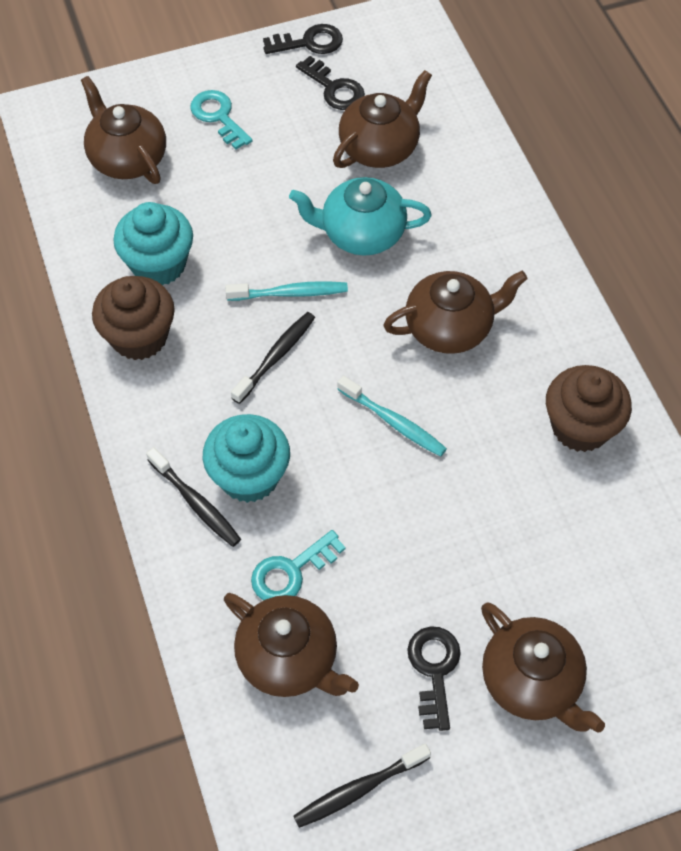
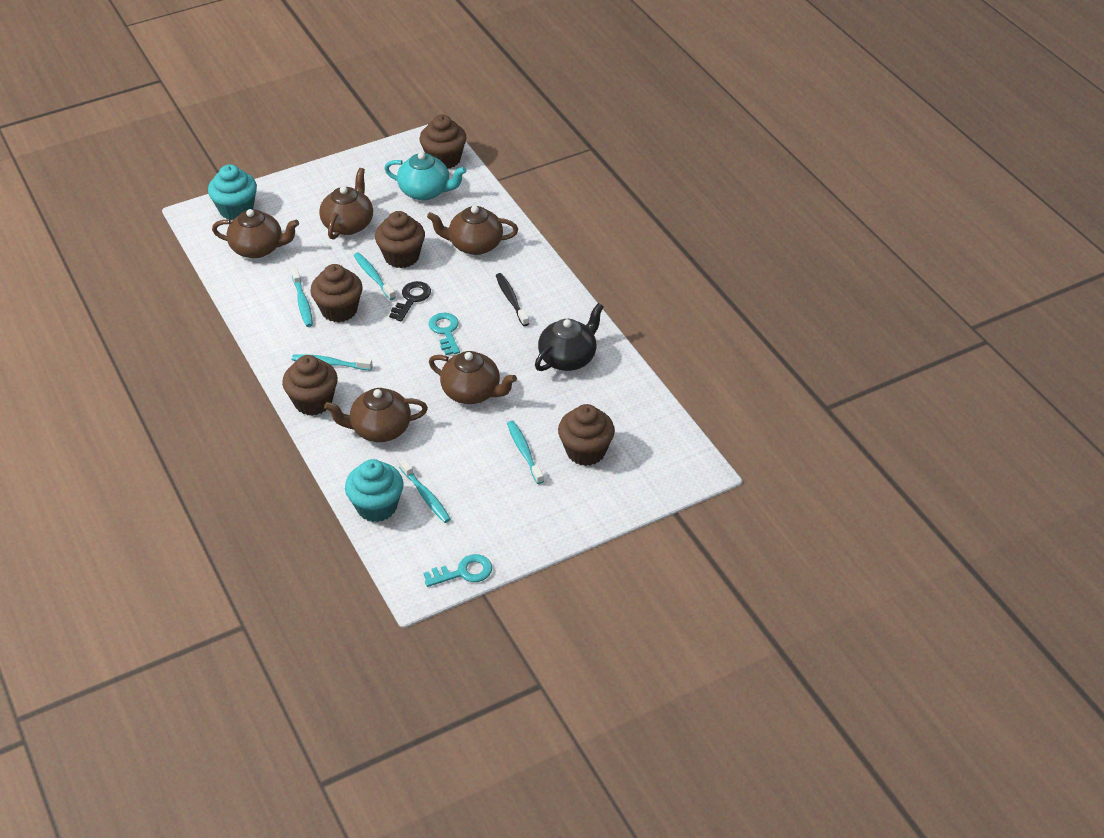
black key: [263,24,343,54] [296,56,365,110] [407,626,461,731] = 3 -> [389,281,431,322] = 1
black teapot: none = 0 -> [535,303,604,371] = 1
black toothbrush: [146,447,241,547] [231,312,315,404] [294,744,431,828] = 3 -> [496,273,529,326] = 1
brown cupcake: [92,276,175,360] [546,365,632,452] = 2 -> [282,355,338,415] [310,264,363,322] [375,211,425,268] [419,115,467,169] [558,404,615,466] = 5
turquoise toothbrush: [225,281,348,301] [337,376,447,457] = 2 -> [291,268,313,327] [292,354,373,370] [354,253,396,300] [399,458,451,523] [507,421,544,484] = 5

